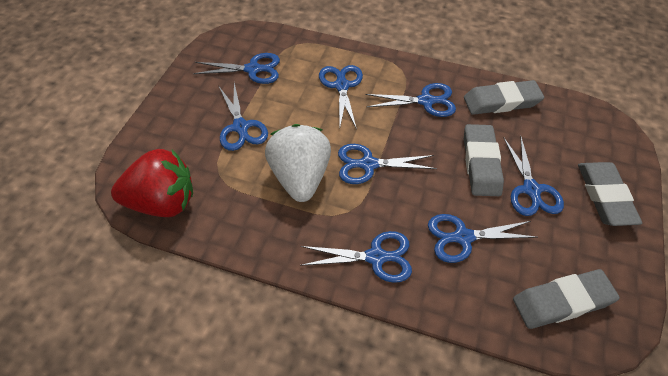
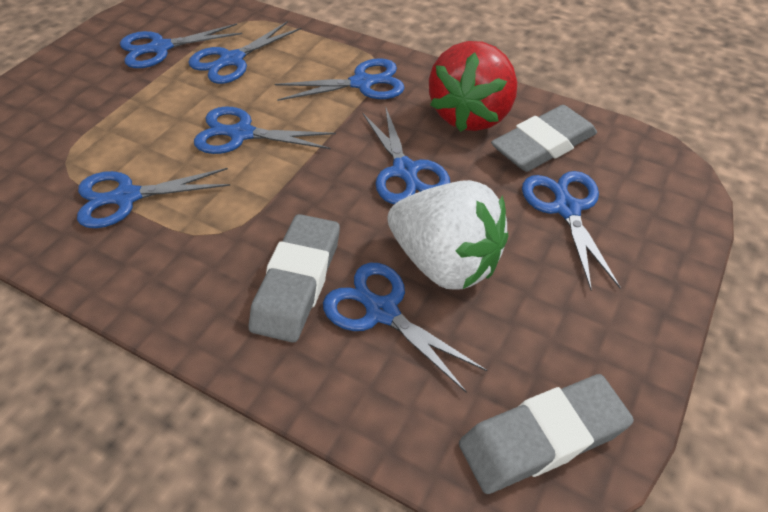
grey eraser: [464,80,544,115] [464,124,504,196] [513,269,620,329] [578,162,642,226] = 4 -> [249,214,340,343] [459,374,634,494] [491,105,597,172] = 3

